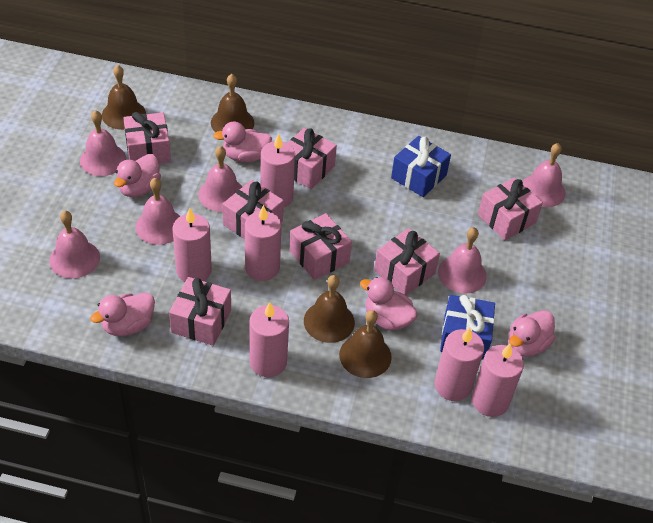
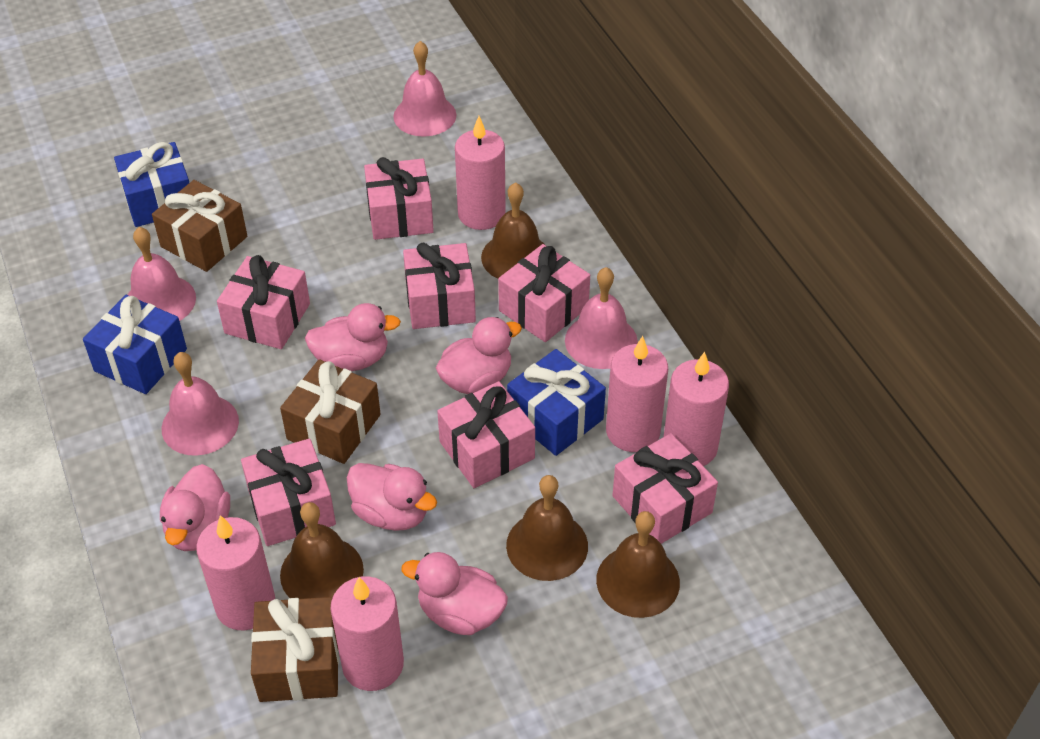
blue gift: [391,136,451,197] [440,295,495,359] = 2 -> [83,295,187,394] [114,142,189,227] [507,349,606,456] = 3
brown gift: none = 0 -> [152,180,247,272] [251,597,339,702] [280,359,381,464] = 3
pink bell: [49,211,100,278] [80,110,126,176] [136,178,180,245] [198,146,242,212] [438,227,487,294] [522,143,565,207] = 6 -> [128,227,196,321] [162,352,239,456] [393,41,456,137] [565,267,638,369] = 4
pink candle: [172,208,212,282] [245,205,281,281] [249,302,289,377] [260,134,295,208] [435,327,484,401] [472,343,524,417] = 6 -> [196,515,275,631] [330,576,404,691] [455,116,506,230] [606,336,668,452] [664,352,729,466] = 5

